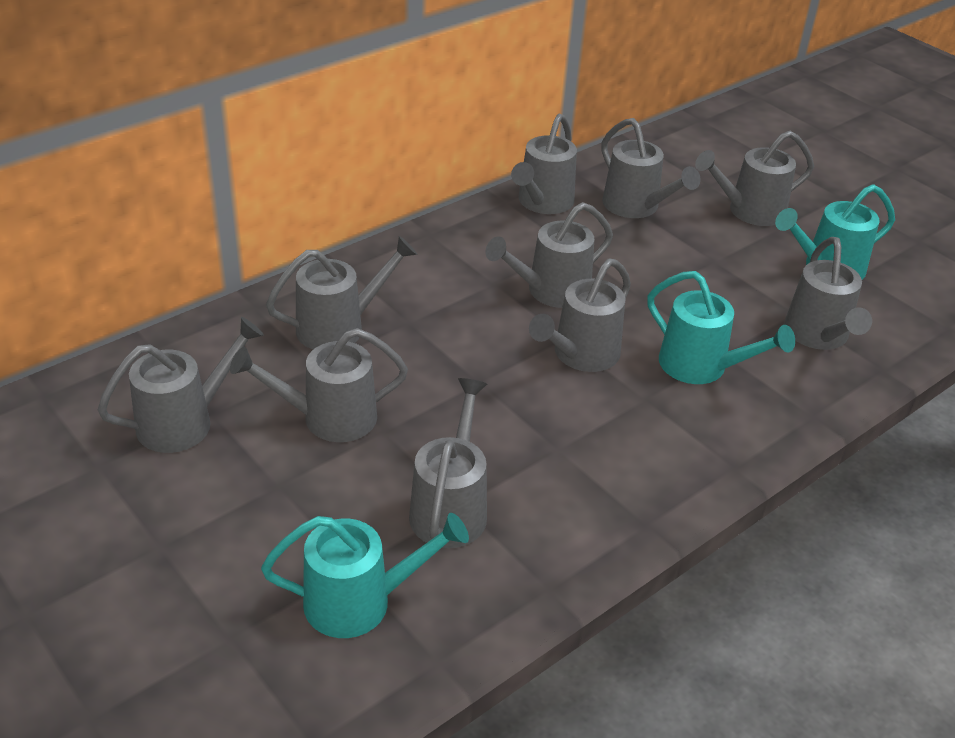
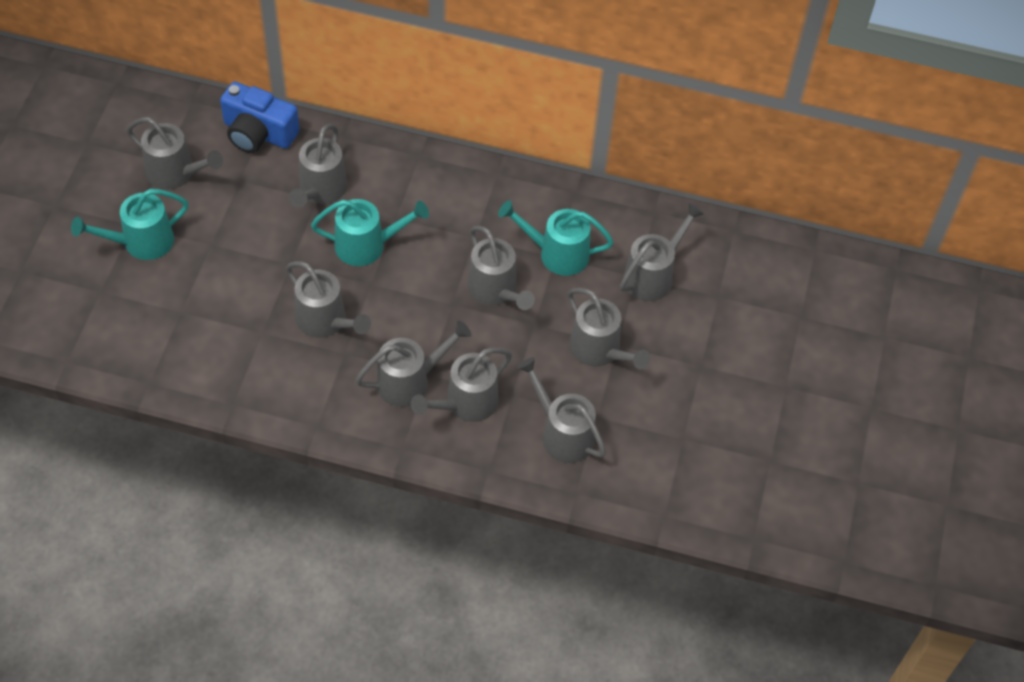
blue camera: none = 0 -> [220,82,300,153] = 1
grey watering can: [98,317,264,453] [230,328,408,442] [266,236,417,349] [409,378,487,548] [485,202,613,308] [511,114,577,214] [529,258,631,372] [601,118,700,218] [695,131,814,226] [784,237,872,350] = 10 -> [127,117,223,189] [286,261,371,338] [289,124,347,208] [356,321,471,407] [411,348,512,422] [467,226,535,310] [517,357,606,463] [568,288,651,370] [620,203,704,301] = 9

